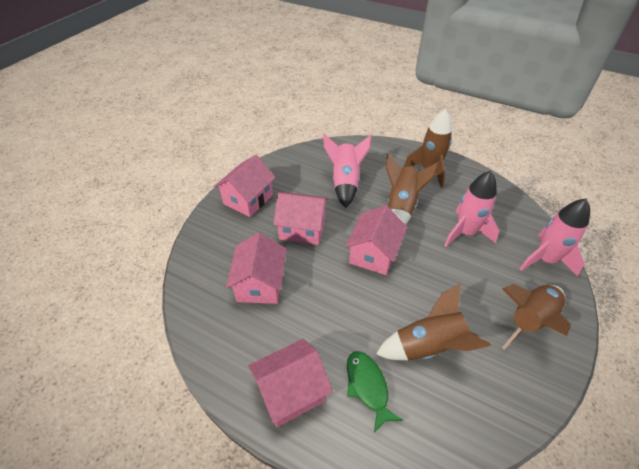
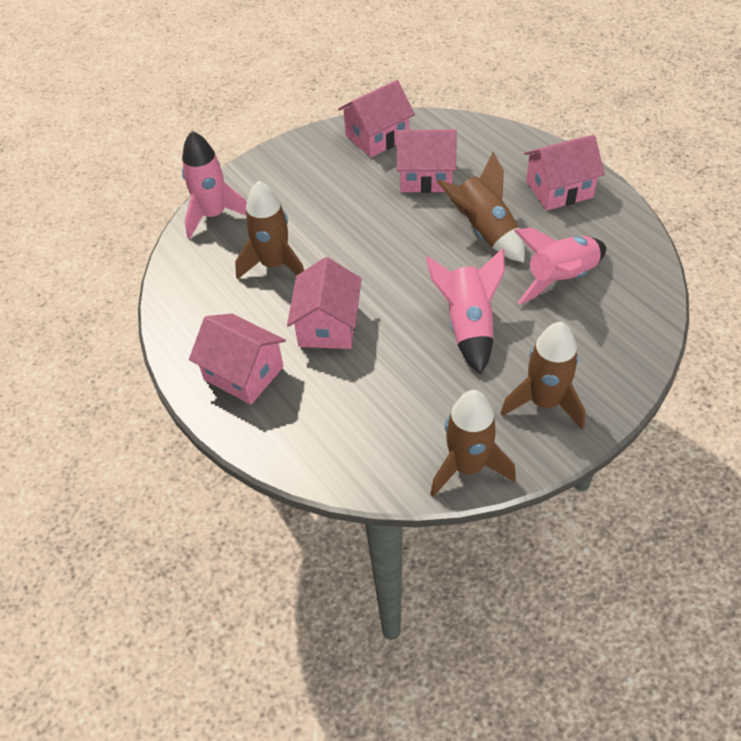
green fish: [347,351,403,433] = 1 -> none = 0

